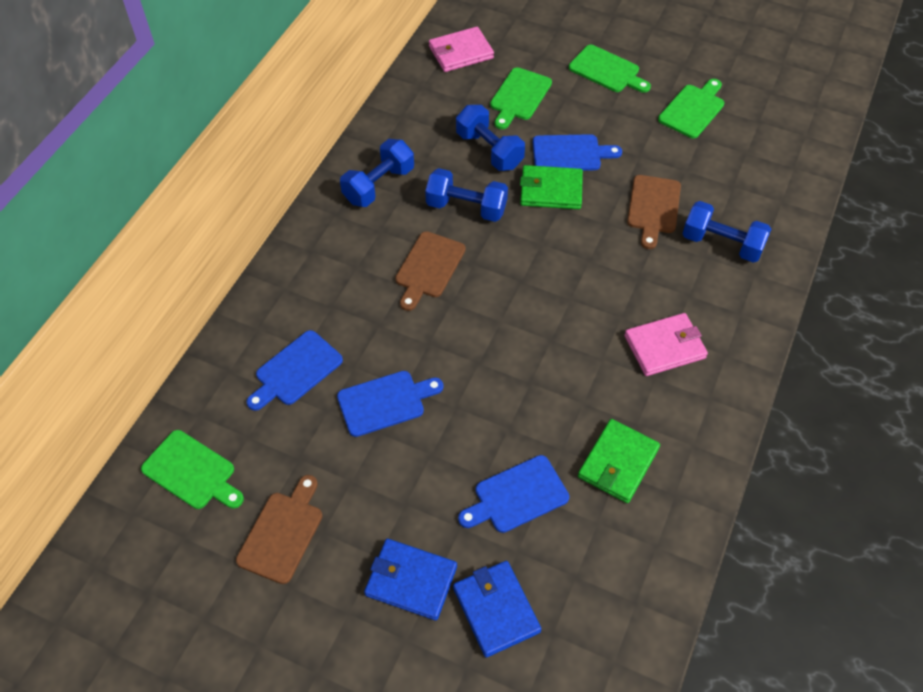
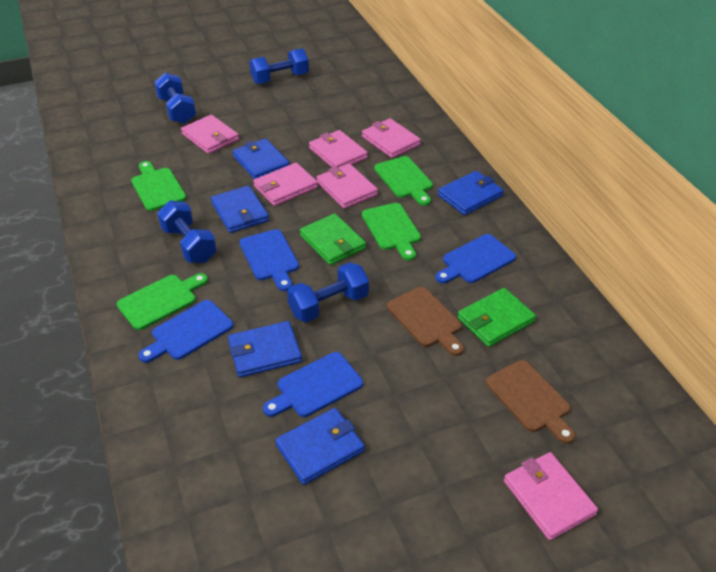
blue wallet: [364,539,457,620] [453,561,541,657] = 2 -> [211,186,269,233] [228,321,302,377] [232,139,290,179] [275,408,365,485] [438,171,504,215] = 5
brown cutting board: [236,475,322,584] [395,231,466,311] [627,175,681,249] = 3 -> [387,287,464,356] [486,360,575,444] = 2
pink wallet: [429,27,494,72] [625,313,708,376] = 2 -> [181,115,239,154] [253,163,318,206] [309,130,368,168] [316,163,378,209] [362,118,421,158] [504,452,598,540] = 6

